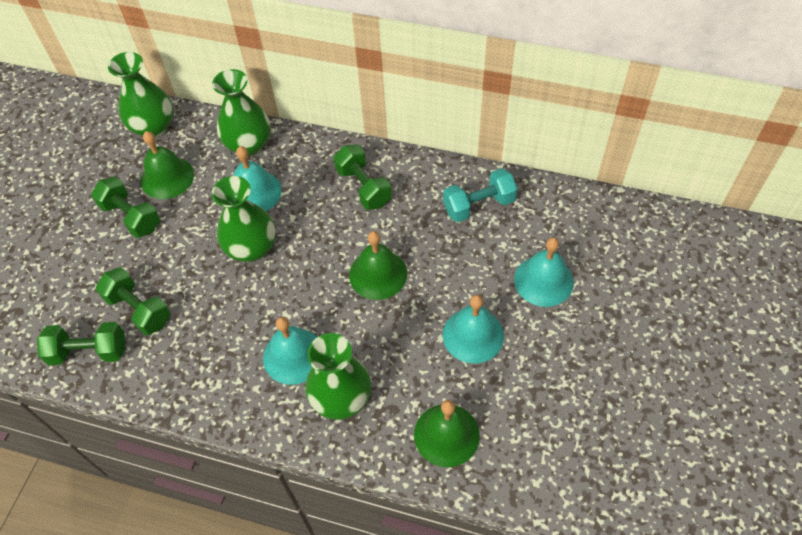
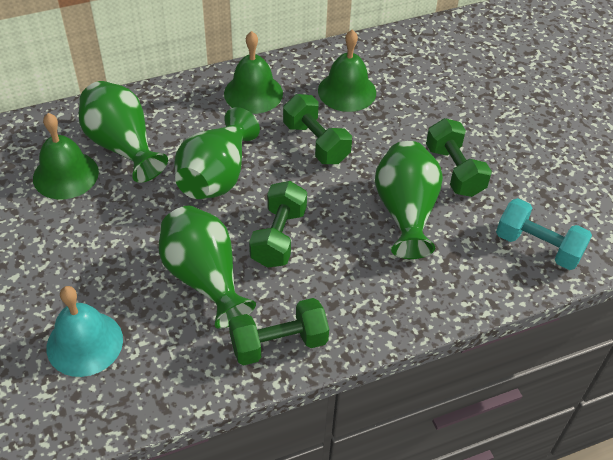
turquoise bell: [233,146,282,211] [263,317,317,385] [443,295,504,363] [514,237,574,307] = 4 -> [47,286,123,377] = 1

